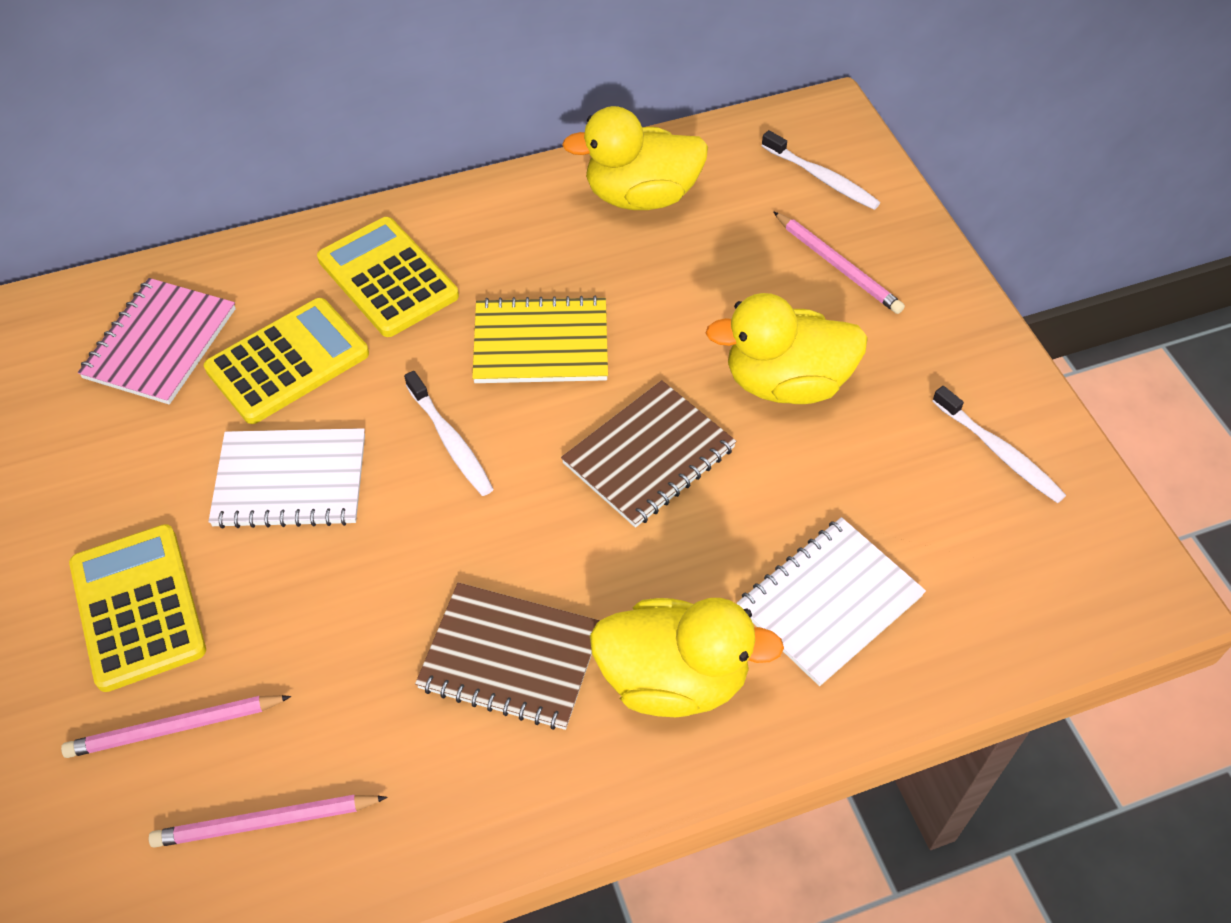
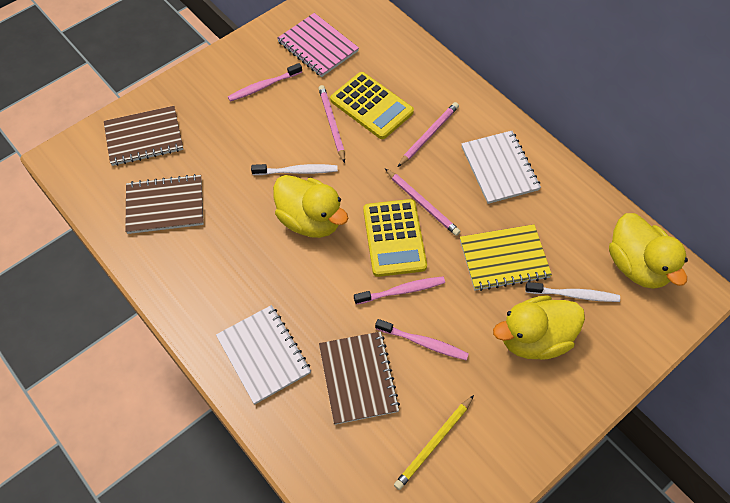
brown notebook: [415,582,600,730] [561,380,737,528] = 2 -> [104,106,183,166] [125,174,204,234] [319,331,400,425] = 3
pink toothbrush: none = 0 -> [228,63,302,102] [354,276,445,305] [375,319,469,360] = 3
white toothbrush: [404,371,493,496] [762,130,880,210] [932,386,1066,503] = 3 -> [251,164,338,175] [525,282,620,302] = 2
yellow calculator: [69,524,206,692] [204,298,369,424] [317,217,459,337] = 3 -> [330,72,414,139] [363,199,427,277] = 2
yellow pencil: none = 0 -> [394,395,474,490] = 1

